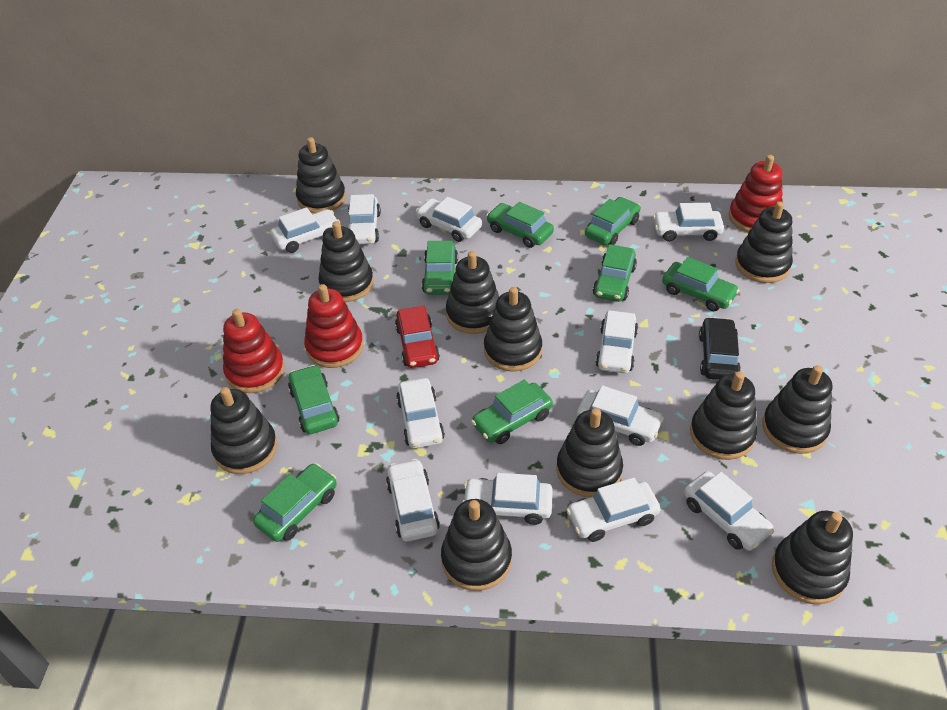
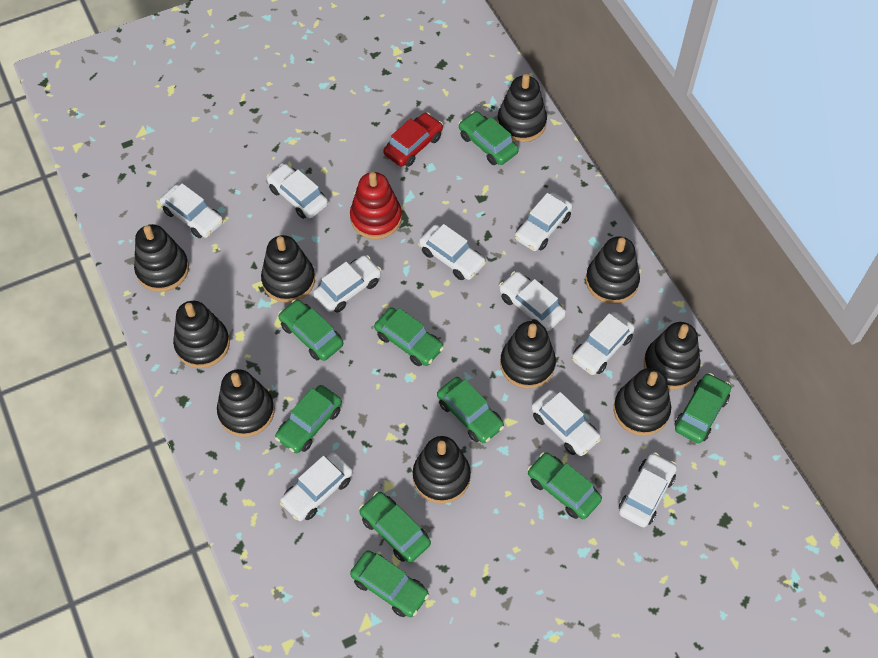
black car: [699,317,741,380] = 1 -> none = 0
black stacking toy: [210,387,277,474] [296,137,346,213] [318,221,374,302] [441,499,512,591] [446,251,499,334] [484,287,542,372] [556,408,623,497] [690,371,757,460] [735,201,793,283] [762,365,832,454] [772,511,853,604] = 11 -> [134,224,189,292] [173,301,230,368] [217,369,274,437] [261,235,315,303] [413,436,471,503] [497,74,547,142] [500,321,556,389] [586,236,640,304] [614,368,671,436] [644,322,701,389] = 10
green car: [253,463,337,542] [288,365,340,434] [422,241,458,295] [471,380,553,444] [486,202,554,248] [585,197,641,245] [593,244,637,302] [662,257,740,311] = 8 -> [275,385,342,453] [278,299,343,361] [350,550,429,617] [359,492,431,563] [374,308,444,366] [437,377,504,443] [459,111,519,165] [528,452,602,519] [675,373,731,444] = 9
red stacking toy: [223,309,285,393] [304,284,364,368] [729,155,783,233] = 3 -> [350,172,402,239] = 1
white car: [270,207,340,253] [348,194,381,244] [386,459,440,542] [396,378,445,449] [416,197,482,242] [462,473,553,525] [566,477,660,542] [577,385,664,446] [595,310,638,373] [653,203,724,242] [684,471,774,551] = 11 -> [160,183,223,238] [267,164,328,219] [280,452,353,521] [313,255,381,313] [419,224,486,280] [499,271,566,331] [515,192,573,251] [531,389,601,456] [572,312,635,375] [619,452,677,527] = 10

